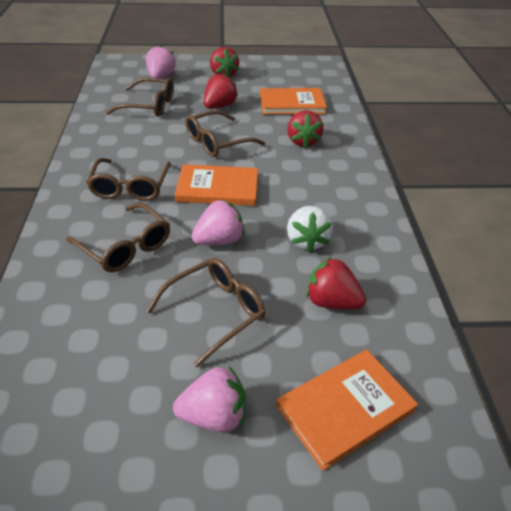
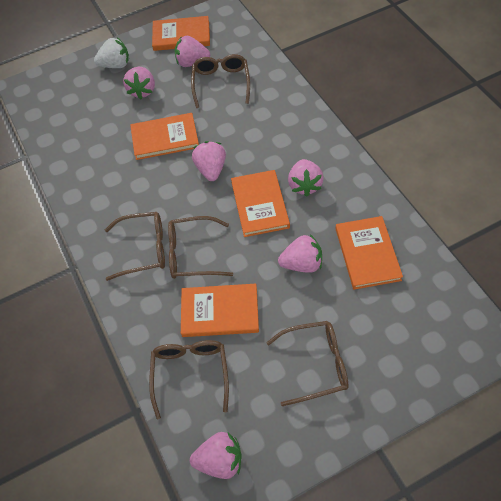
orange book: [175,164,258,206] [260,88,327,115] [276,350,418,471] = 3 -> [130,113,199,160] [152,16,210,51] [181,284,259,337] [231,170,290,237] [336,216,403,290] = 5
pink strawberry: [146,45,176,79] [173,366,246,432] [191,199,245,245] = 3 -> [123,67,155,99] [175,36,210,67] [190,432,242,479] [192,141,226,181] [278,234,322,273] [288,159,324,197] = 6
red strawberry: [204,73,238,109] [210,47,239,78] [287,110,324,148] [306,257,366,310] = 4 -> none = 0

